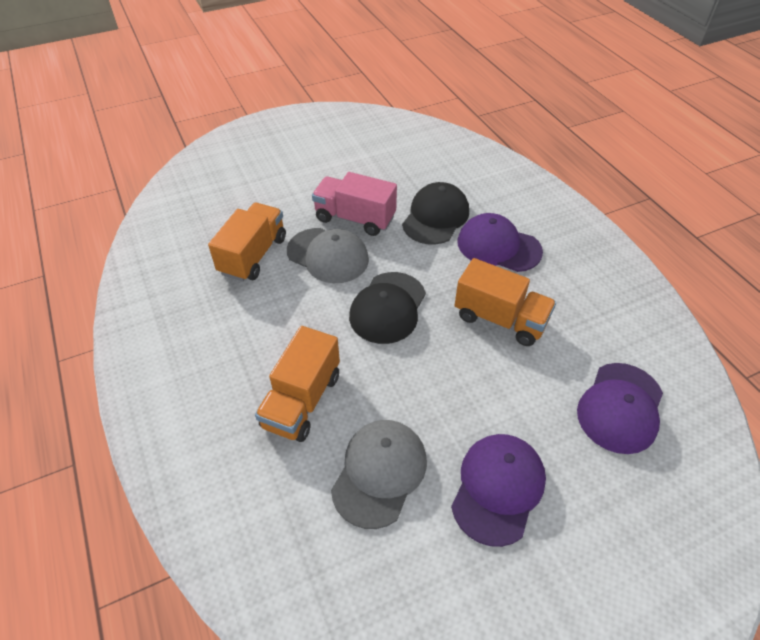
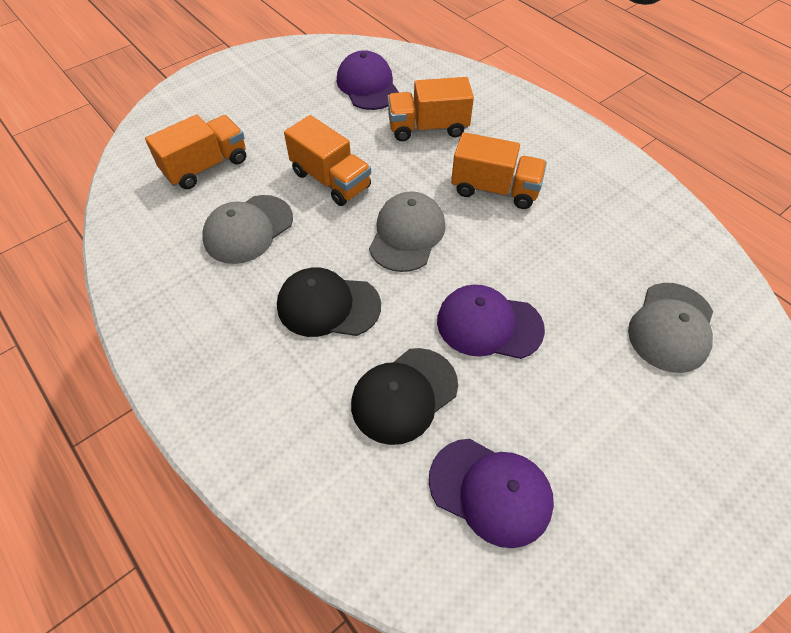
grey cap: [287,228,369,283] [331,420,427,529] = 2 -> [202,195,293,264] [369,191,446,272] [628,283,713,373] = 3
orange truck: [208,203,286,282] [255,326,340,442] [454,258,556,346] = 3 -> [145,114,246,189] [284,115,371,206] [387,77,474,141] [451,132,547,209] = 4
pink truck: [312,172,397,236] = 1 -> none = 0

